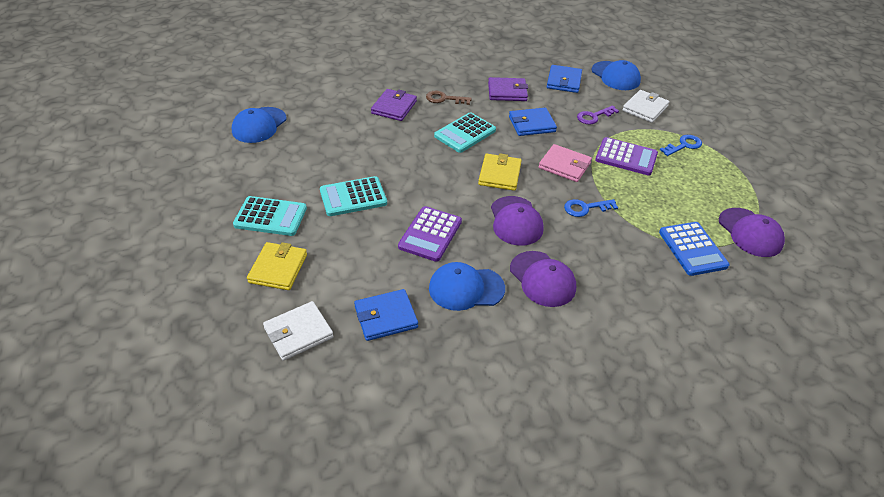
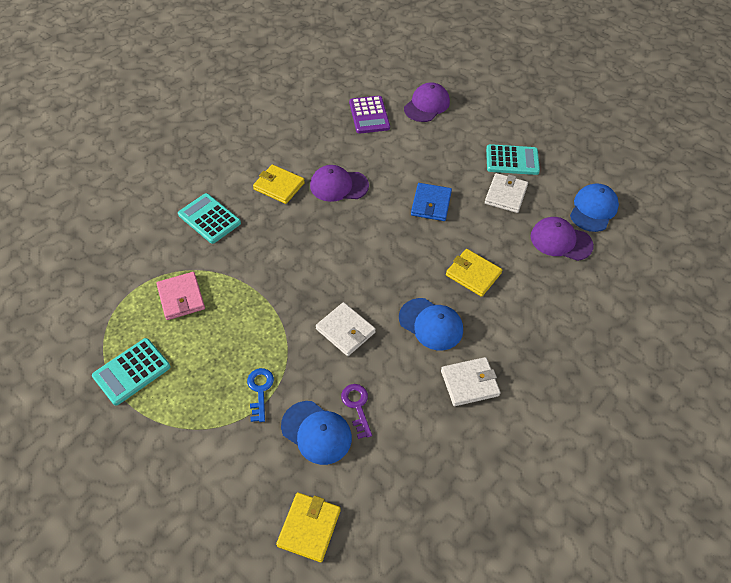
blue calculator: [659,222,730,276] = 1 -> none = 0
blue key: [564,199,618,217] [660,135,702,156] = 2 -> [247,368,274,422] = 1
blue wallet: [354,289,418,341] [509,108,557,136] [547,65,582,93] = 3 -> [411,183,452,221] = 1
brown key: [426,90,472,105] = 1 -> none = 0
purple calculator: [398,206,462,262] [595,137,658,175] = 2 -> [349,96,390,134] = 1
purple wallet: [371,89,417,121] [488,77,528,101] = 2 -> none = 0
white wallet: [263,301,334,361] [623,90,670,123] = 2 -> [316,302,376,356] [441,357,501,406] [485,173,528,213] = 3
yellow wallet: [247,242,307,290] [478,153,522,191] = 2 -> [253,164,305,204] [276,492,341,562] [446,249,502,297] = 3

